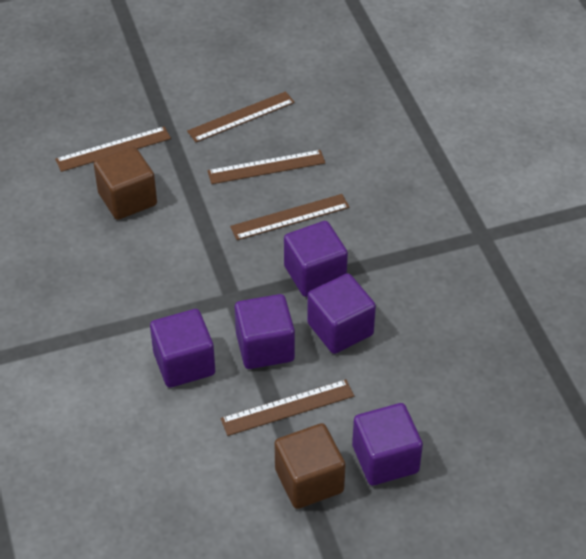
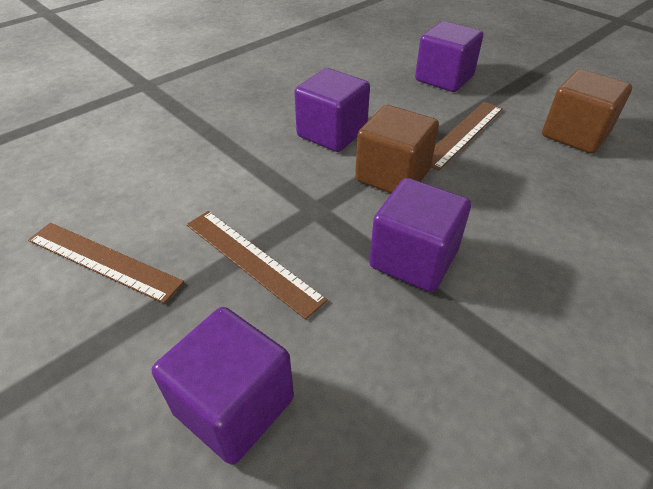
brown ruler: [55,126,171,172] [187,91,295,142] [207,150,325,184] [220,379,354,436] [230,194,350,240] = 5 -> [28,223,184,304] [186,211,328,320] [431,102,503,171] = 3
purple cube: [150,309,215,388] [235,294,295,369] [284,221,348,297] [307,273,376,354] [352,403,423,486] = 5 -> [152,307,294,465] [294,68,370,152] [369,178,471,292] [415,21,483,92] = 4

